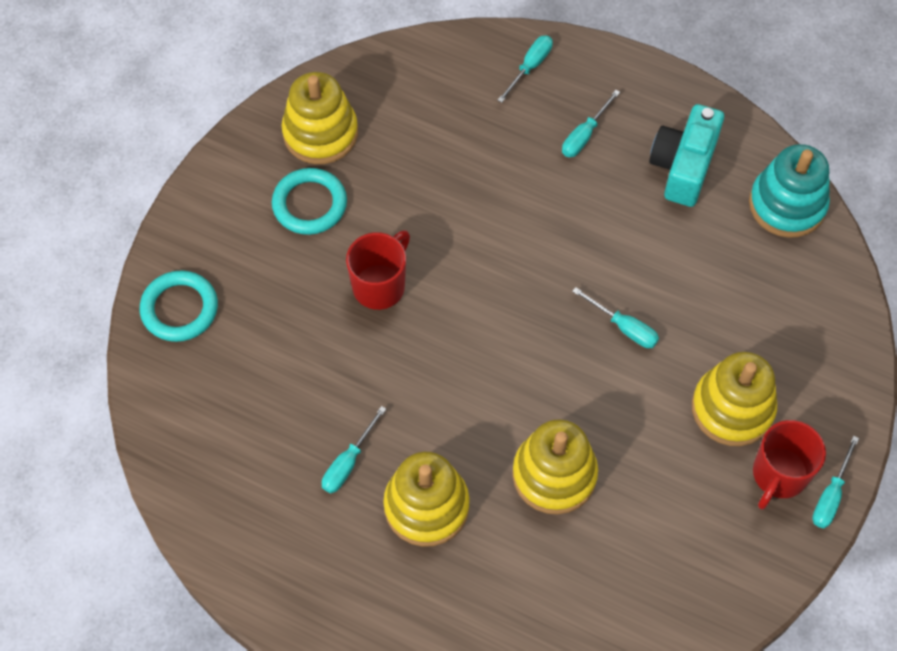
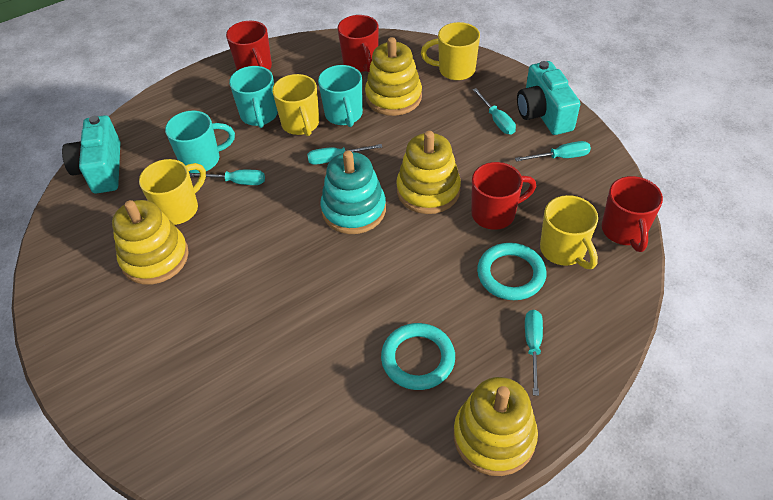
red mug: [346,230,410,310] [753,420,826,510] = 2 -> [226,21,272,70] [338,15,379,72] [471,162,536,230] [602,176,663,252] = 4
turquoise camera: [649,104,724,207] = 1 -> [62,115,120,194] [517,61,580,135] = 2
turquoise mug: none = 0 -> [165,111,235,173] [229,66,278,128] [318,65,363,127] = 3
yellow mug: none = 0 -> [139,159,206,225] [272,74,319,136] [421,22,480,81] [540,195,598,269] = 4

